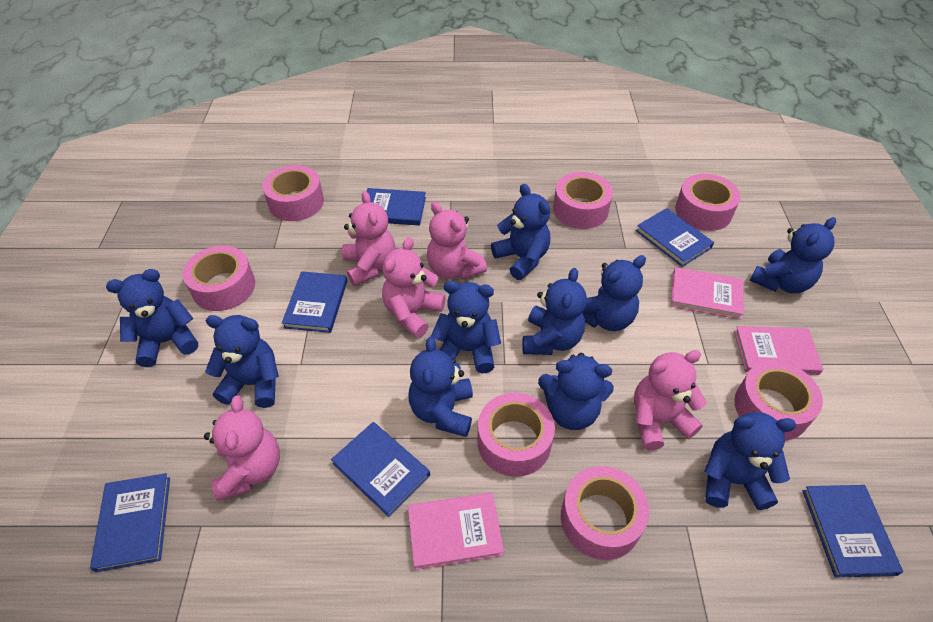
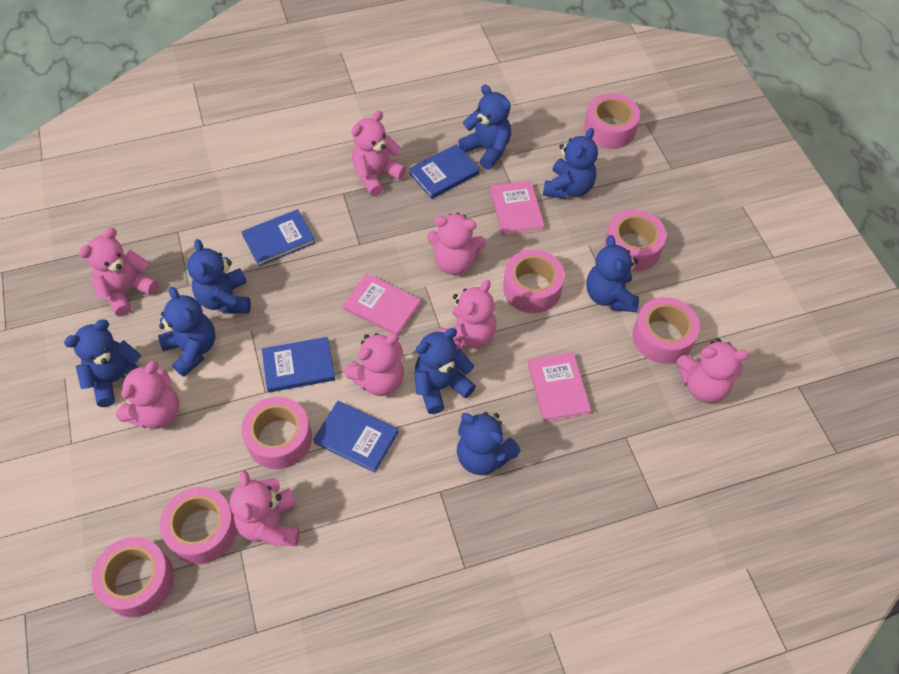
blue book: [90,473,170,572] [282,271,347,333] [331,422,430,517] [366,188,426,226] [636,208,714,267] [803,485,903,578] = 6 -> [242,209,316,267] [262,337,335,392] [313,401,398,473] [409,144,480,199] = 4
blue teddy bear: [106,269,198,367] [205,315,279,408] [408,337,473,437] [431,281,501,373] [491,184,550,280] [522,268,587,355] [538,353,614,430] [583,255,646,331] [704,412,796,510] [750,217,836,293] = 10 -> [64,319,142,407] [158,287,215,377] [187,239,251,314] [414,328,476,414] [457,412,520,475] [458,84,511,170] [543,128,598,199] [586,235,639,312] = 8
pink teddy bear: [204,395,280,501] [342,191,395,286] [382,237,445,338] [427,202,487,280] [634,350,706,450] = 5 -> [79,228,159,317] [116,361,179,429] [230,471,300,547] [344,333,404,396] [351,111,406,196] [427,213,486,275] [439,280,496,350] [677,338,749,403] = 8

